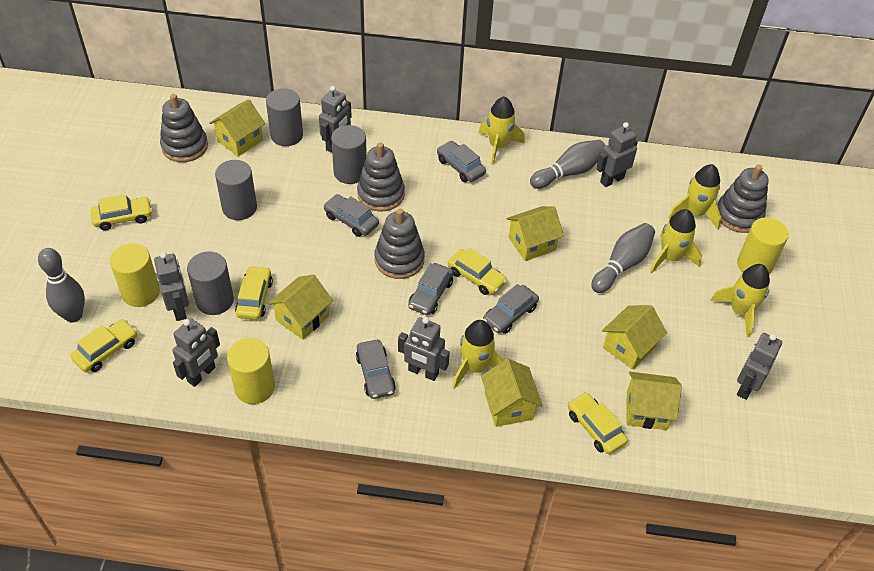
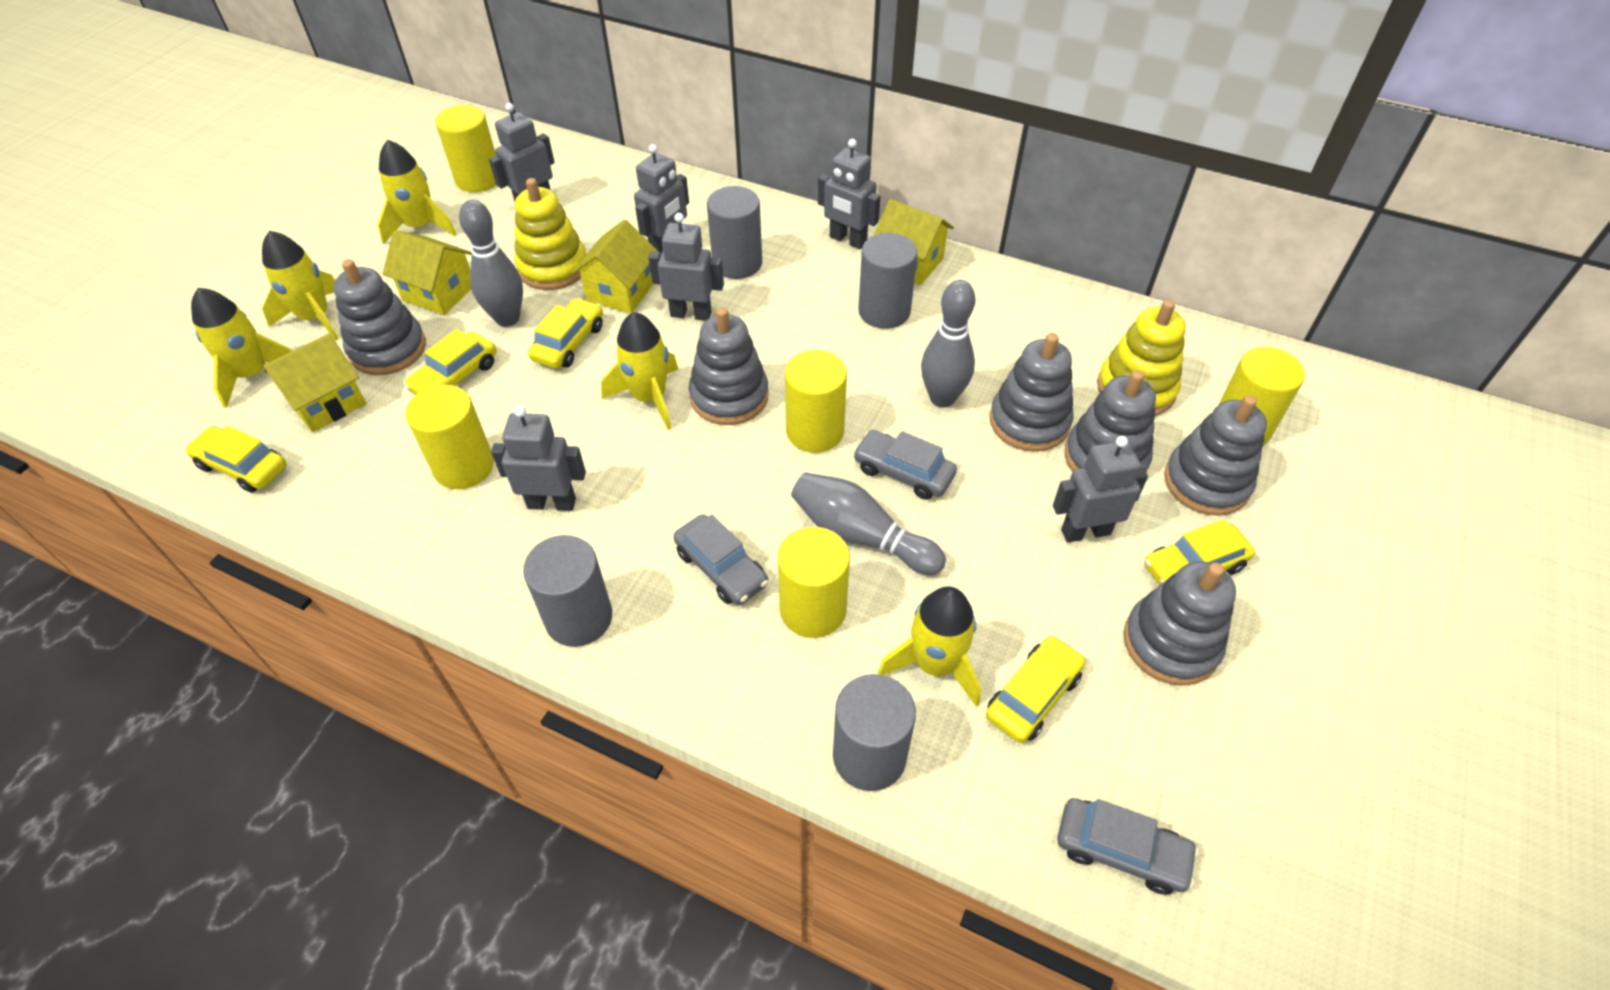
grey car: [323,194,379,237] [356,340,396,399] [408,263,454,315] [437,141,486,182] [483,284,539,334] = 5 -> [673,514,768,605] [853,430,957,500] [1057,798,1199,895] = 3
grey stacking toy: [160,94,208,162] [357,142,405,212] [374,209,425,279] [717,165,769,233] = 4 -> [333,259,426,375] [689,307,769,425] [990,333,1074,452] [1065,370,1156,473] [1123,561,1236,686] [1164,395,1267,516] = 6
yellow cylinder: [110,244,160,307] [227,338,275,404] [737,217,789,275] = 3 -> [406,385,494,489] [435,105,496,192] [778,527,850,638] [785,350,847,453] [1218,347,1305,445] = 5
yellow house: [209,99,265,157] [268,275,333,340] [481,359,543,427] [507,206,564,261] [602,305,667,370] [626,372,682,430] = 6 -> [263,333,366,432] [382,230,472,315] [572,219,658,314] [874,199,954,286] = 4
yellow stacking toy: none = 0 -> [515,178,586,290] [1097,300,1186,416] = 2

